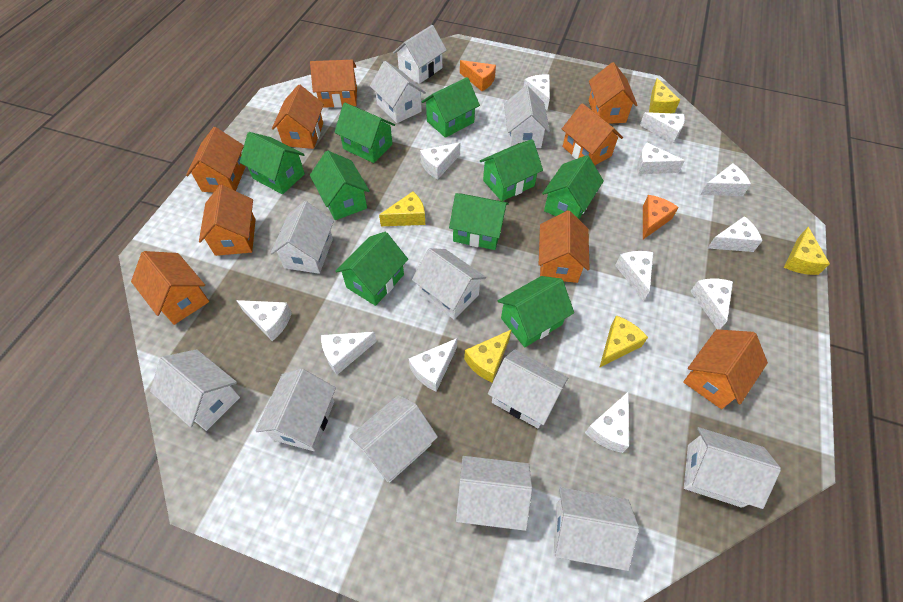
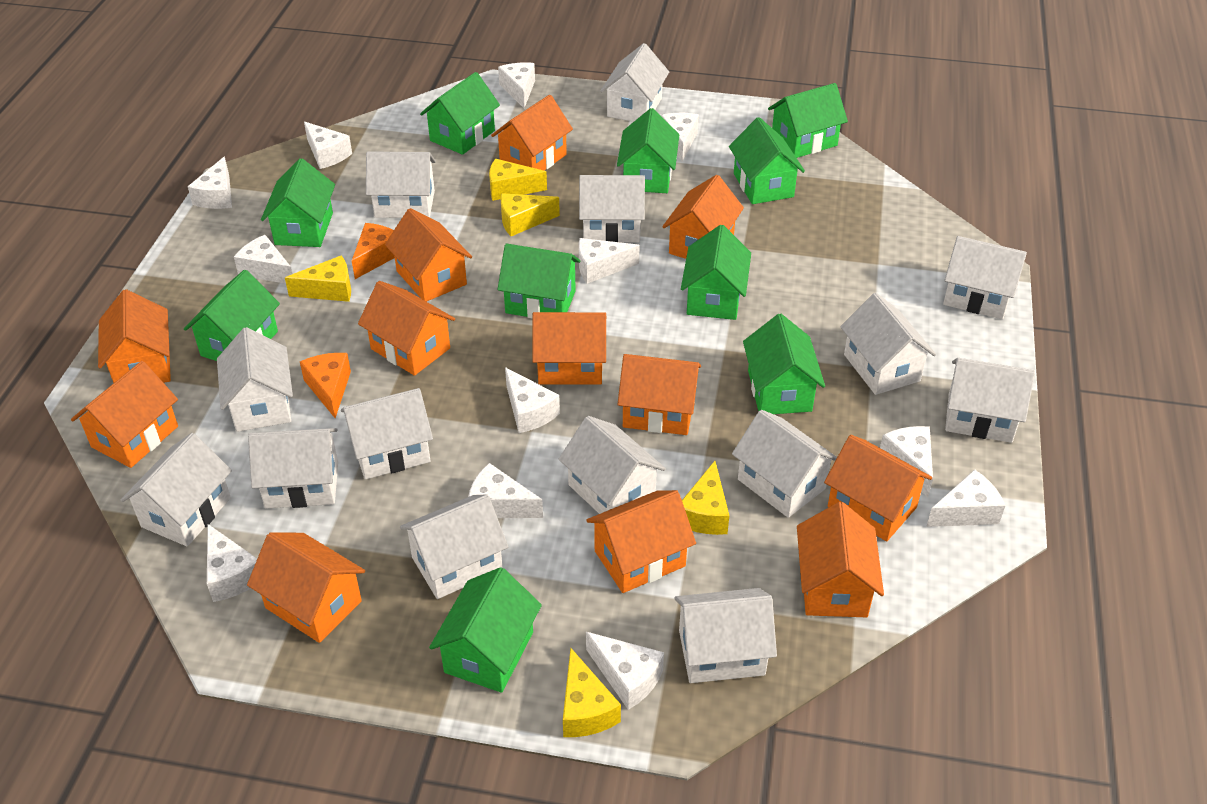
green house: [240,132,305,194] [310,150,370,220] [334,103,395,163] [335,232,408,306] [422,77,480,138] [449,193,509,250] [480,139,543,201] [498,276,574,347] [542,155,604,219] = 9 -> [184,270,280,361] [261,158,335,247] [420,72,500,155] [429,567,542,693] [497,244,580,319] [617,108,679,193] [681,225,751,320] [729,117,805,204] [743,314,825,414] [768,83,848,158] = 10
orange house: [131,251,209,325] [186,127,246,193] [199,185,256,256] [272,84,324,149] [310,60,357,108] [539,210,589,283] [562,103,623,165] [589,62,638,124] [683,329,768,409] = 9 -> [71,361,178,468] [98,289,171,383] [247,532,365,643] [358,281,455,376] [385,208,472,302] [491,95,573,170] [532,312,606,385] [586,490,696,593] [618,354,701,435] [662,175,744,259] [797,502,884,617] [824,435,932,541] = 12
white house: [150,349,240,431] [256,368,336,451] [271,201,334,274] [349,395,438,482] [370,61,426,123] [393,25,447,84] [412,248,486,319] [456,456,532,531] [488,349,568,428] [504,86,550,148] [553,487,639,571] [684,427,781,509] = 12 -> [120,433,232,546] [217,327,293,432] [248,428,338,508] [341,388,433,479] [366,151,436,218] [400,494,508,599] [559,416,666,514] [579,175,645,242] [600,43,669,122] [675,588,777,683] [732,410,837,518] [840,293,936,395] [943,236,1027,319] [945,358,1035,443] = 14

